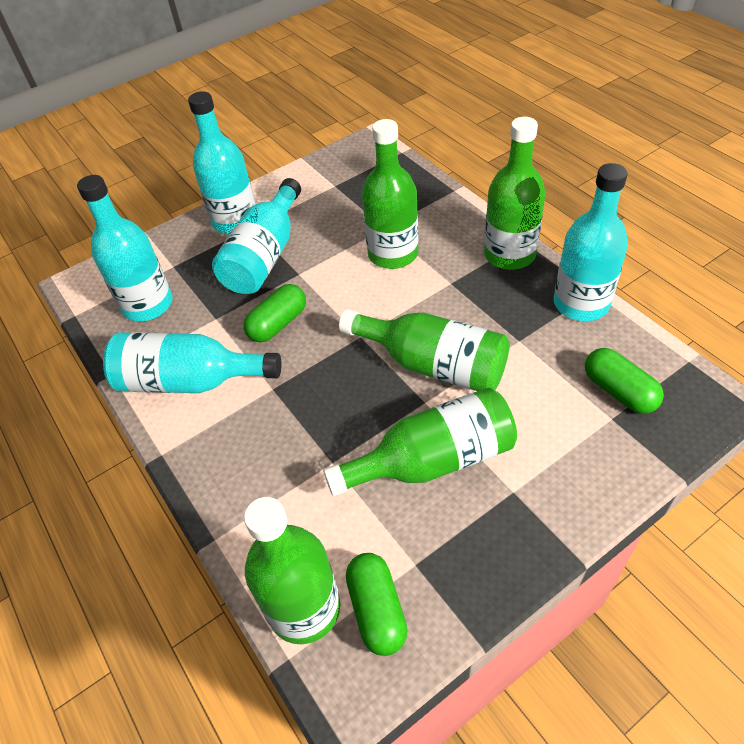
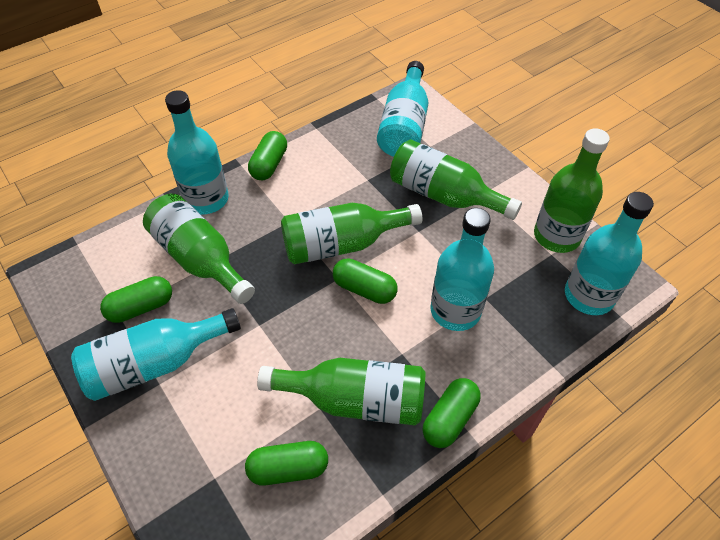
green capsule: [243,284,306,342] [346,553,407,656] [585,348,664,414] = 3 -> [100,276,172,323] [245,441,328,485] [248,131,287,180] [333,258,398,304] [423,378,481,448] = 5

